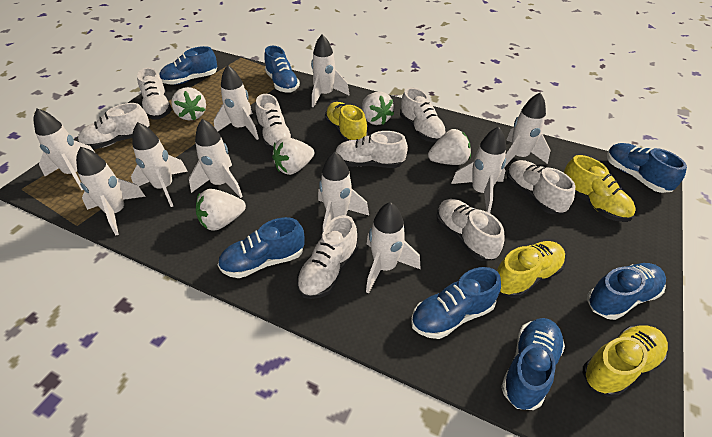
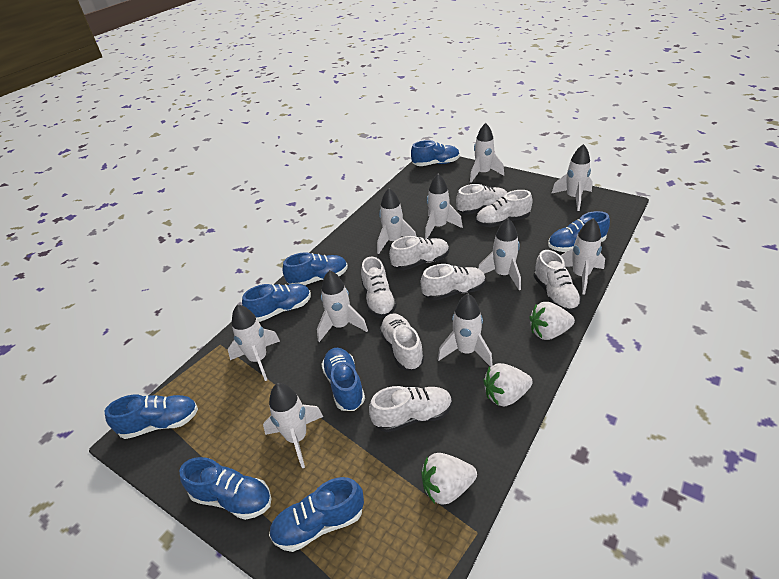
blue shoe: [160,46,217,85] [218,217,305,278] [265,46,300,93] [411,267,501,339] [501,318,565,410] [587,263,666,320] [607,143,687,193] = 7 -> [104,395,198,439] [179,457,272,520] [242,284,311,322] [269,477,364,552] [283,252,348,285] [321,348,365,411] [411,140,460,166] [548,211,610,252] = 8
white strawberry: [171,87,206,121] [196,189,246,231] [272,137,314,175] [362,92,394,125] [428,129,471,165] = 5 -> [421,453,477,505] [483,363,533,406] [529,302,575,340] = 3
yellow shoe: [325,102,368,141] [497,241,566,298] [564,155,636,222] [583,325,668,398] = 4 -> none = 0

